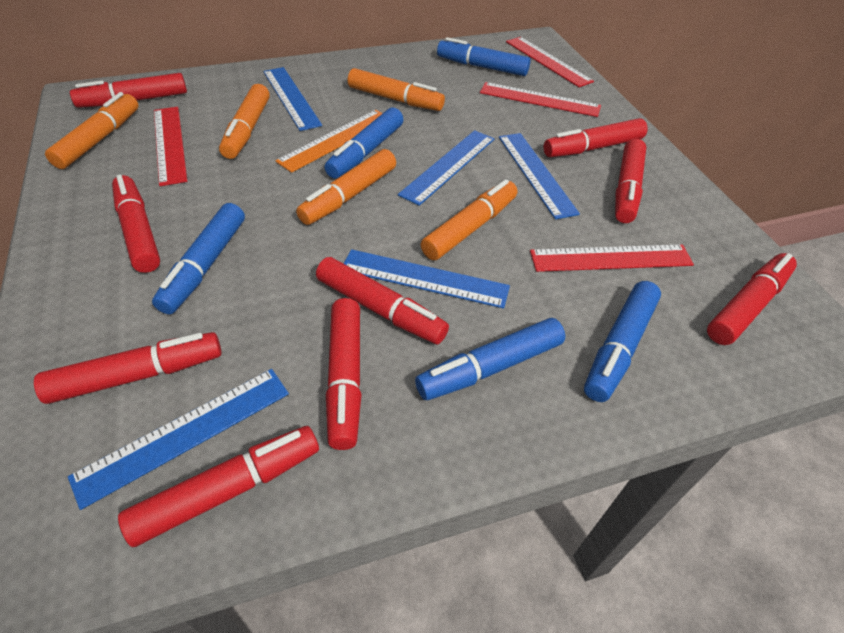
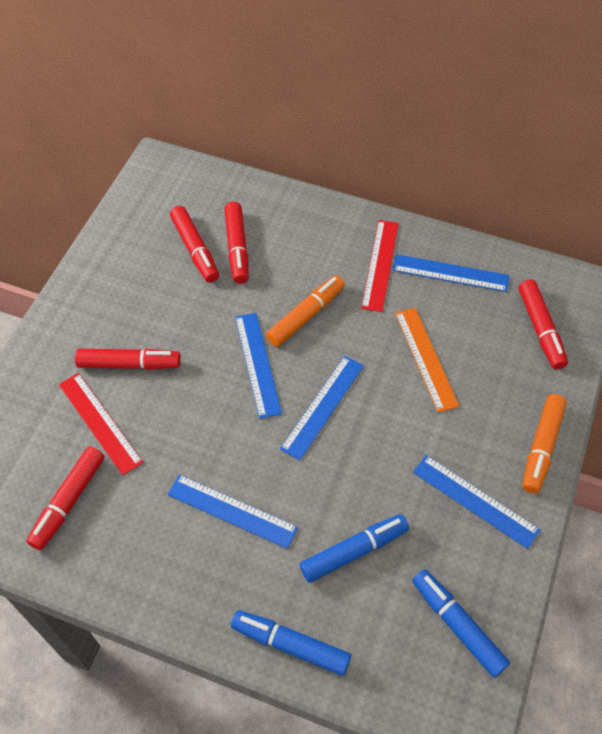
blue marker: [152,203,245,314] [324,108,404,179] [415,318,565,400] [437,37,530,76] [584,281,661,402] = 5 -> [231,610,351,676] [300,514,409,583] [412,569,510,678] = 3
orange marker: [45,92,139,169] [219,84,270,159] [296,149,396,225] [348,68,445,111] [421,179,517,260] = 5 -> [266,275,345,347] [522,394,567,493] = 2
red marker: [34,332,221,404] [70,73,187,108] [112,175,160,273] [118,426,319,547] [316,257,449,345] [326,298,362,450] [543,118,648,157] [615,139,646,223] [707,253,797,345] = 9 -> [26,447,104,550] [75,349,181,370] [170,206,219,283] [224,202,249,284] [519,280,568,370] = 5
red ruler: [154,107,187,186] [480,82,601,117] [506,37,594,87] [530,244,694,272] = 4 -> [59,373,143,475] [361,220,399,312] = 2

